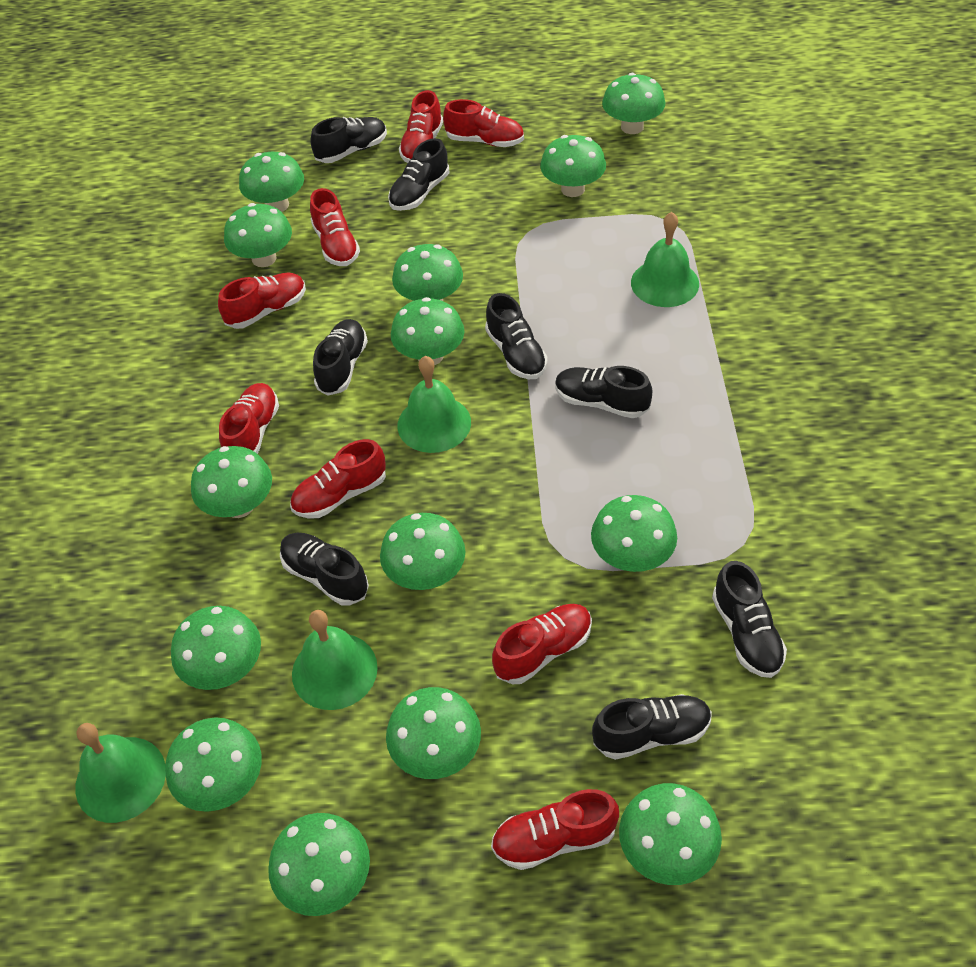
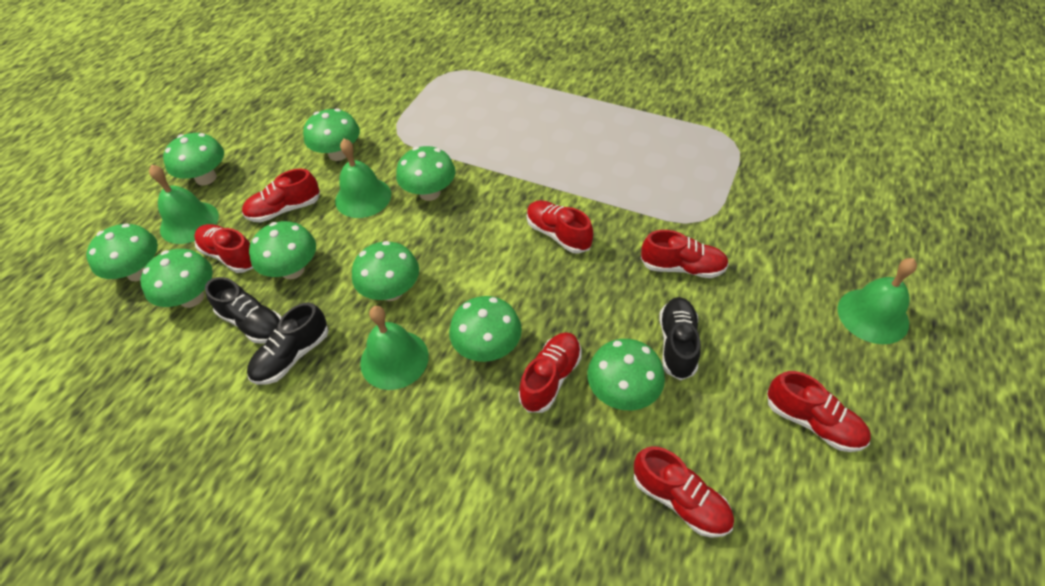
black shoe: [280,533,369,606] [310,117,387,163] [313,319,368,396] [388,138,449,211] [485,293,547,379] [555,366,652,418] [592,694,712,760] [712,561,787,678] = 8 -> [205,277,282,344] [247,303,329,385] [659,297,701,380] = 3
green mushroom: [165,717,262,812] [171,606,261,690] [191,446,272,518] [224,203,292,267] [239,152,304,212] [268,813,370,916] [380,513,465,590] [386,687,481,779] [391,297,465,365] [392,244,463,301] [540,135,606,197] [591,495,677,572] [602,73,665,134] [619,783,722,885] = 14 -> [86,223,158,281] [140,249,213,308] [163,133,224,185] [249,221,316,279] [303,108,360,161] [352,241,419,301] [396,146,455,201] [449,296,522,362] [587,339,665,410] = 9
red shoe: [218,273,306,329] [219,383,279,454] [290,439,386,518] [310,188,360,266] [399,90,443,163] [443,99,524,147] [491,789,619,870] [492,604,592,684] = 8 -> [194,224,253,273] [242,169,320,222] [518,332,582,413] [527,200,593,254] [634,446,734,538] [641,230,729,278] [767,371,871,452] = 7

